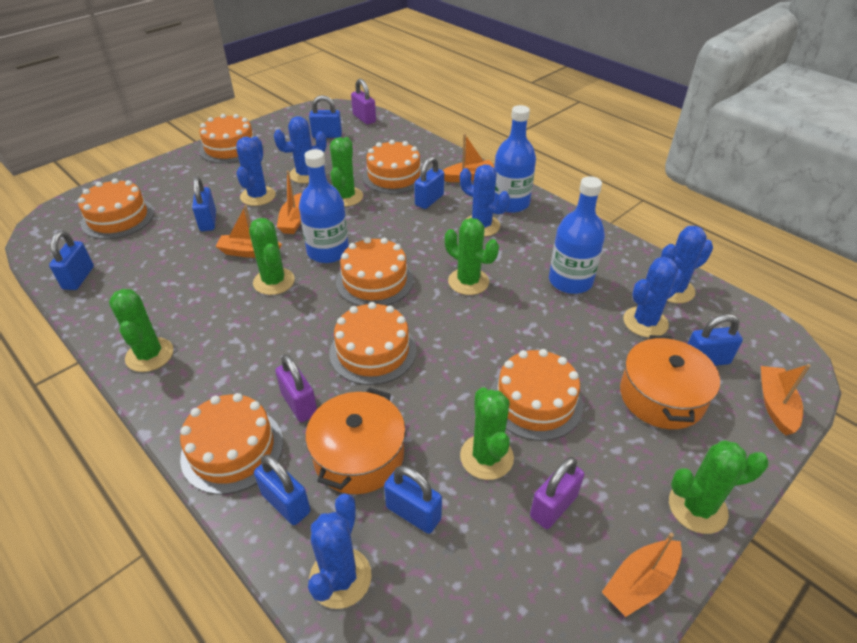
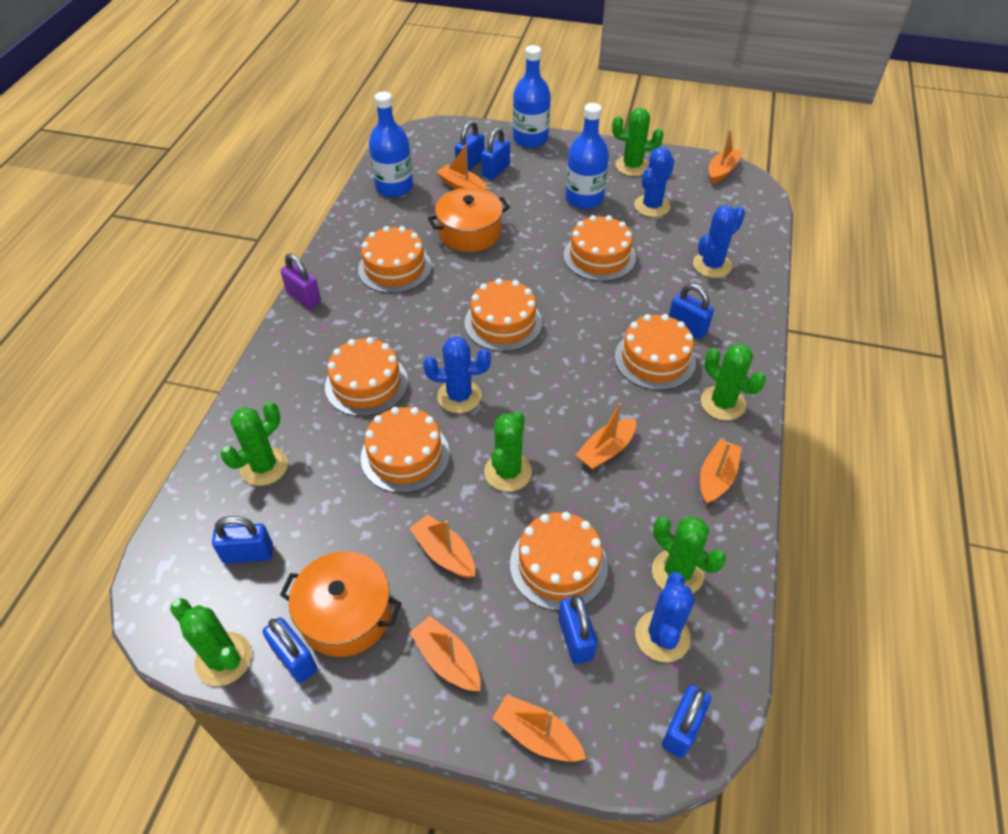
blue cactus: [236,136,276,206] [274,116,327,183] [308,494,372,609] [460,164,510,236] [623,257,684,337] [661,226,713,303] = 6 -> [423,336,491,413] [634,147,674,217] [635,572,695,662] [693,205,745,278] = 4
orange boat: [215,205,282,258] [277,171,302,234] [443,134,494,182] [602,533,682,617] [761,364,811,436] = 5 -> [409,514,475,578] [410,616,481,691] [436,145,487,190] [492,694,586,762] [576,403,636,470] [700,439,742,504] [709,130,742,184] = 7
purple padlock: [275,354,317,422] [351,79,376,124] [530,457,585,529] = 3 -> [280,253,321,309] = 1

